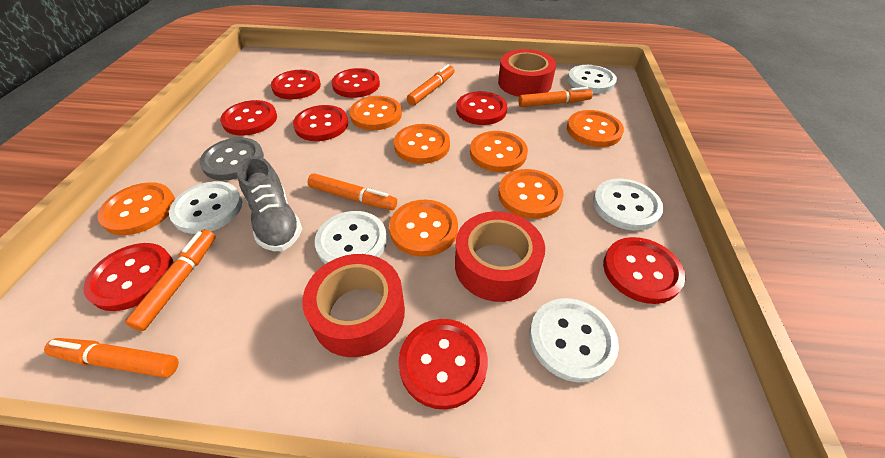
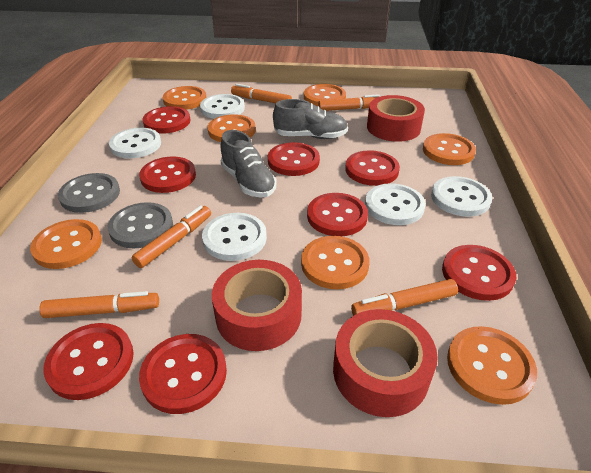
grey button: [200,137,264,180] = 1 -> [58,173,120,213] [108,202,173,248] = 2
grey shoe: [237,156,302,251] = 1 -> [221,130,277,198] [273,99,348,139] = 2

